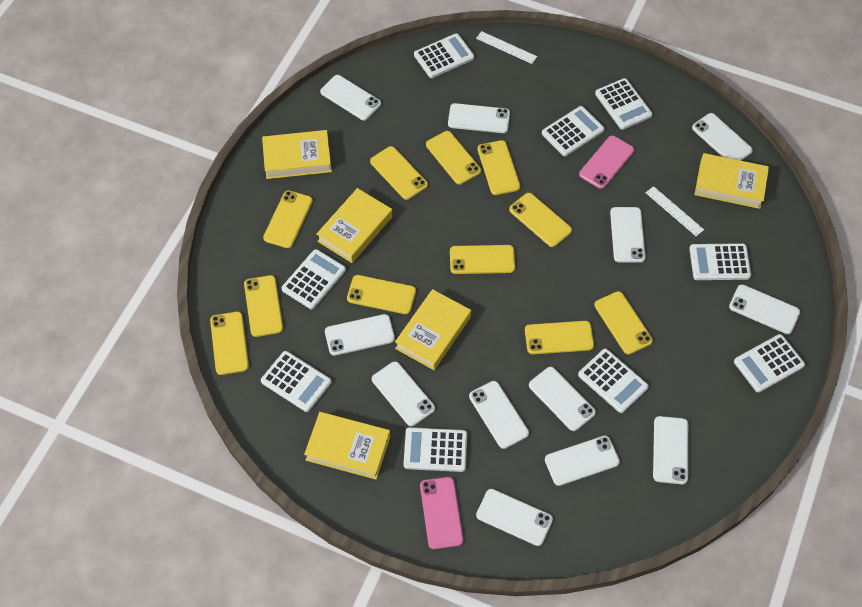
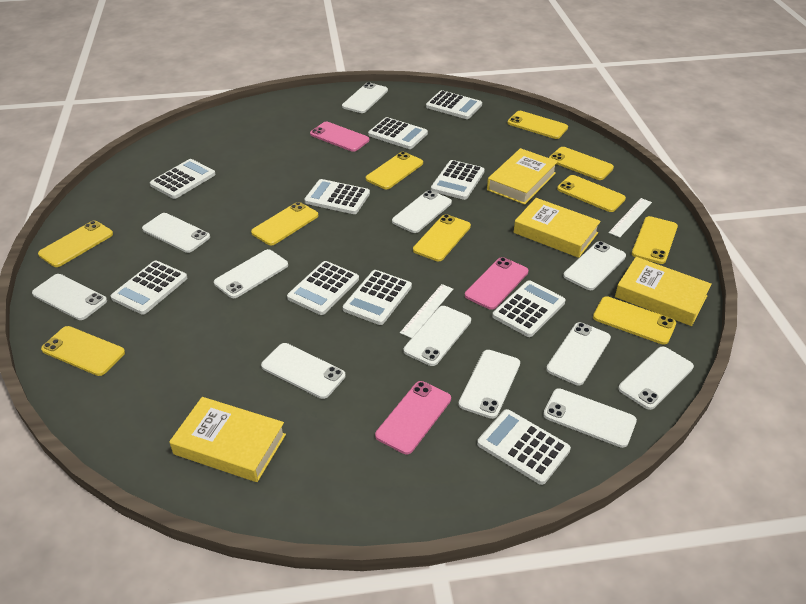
pink phone: [420,477,463,549] [579,136,634,189] = 2 -> [310,122,369,152] [375,381,451,454] [465,257,528,310] = 3
white calculator: [261,351,331,412] [282,249,346,309] [404,427,467,472] [414,33,474,78] [542,106,605,156] [578,349,648,413] [595,78,652,130] [689,243,751,280] [734,334,805,393] = 9 -> [111,261,187,315] [150,159,216,199] [287,261,359,315] [304,179,370,214] [343,270,412,325] [368,117,428,149] [426,90,482,119] [431,160,485,200] [477,409,571,485] [492,280,565,337] = 10
yellow book: [262,130,332,179] [304,412,390,480] [317,188,392,263] [395,289,471,370] [694,153,769,209] = 5 -> [169,397,286,482] [487,148,558,205] [514,198,601,258] [615,257,712,326] = 4
yellow phone: [210,312,249,375] [244,275,283,337] [263,190,313,248] [347,275,416,314] [370,146,428,200] [426,131,481,185] [450,245,515,274] [477,140,520,195] [509,193,572,247] [525,321,594,354] [594,291,653,355] = 11 -> [38,221,113,267] [41,326,125,376] [251,202,318,245] [366,152,423,189] [413,214,471,261] [508,111,568,139] [549,147,614,180] [557,175,626,212] [593,296,676,345] [632,216,678,264] = 10

